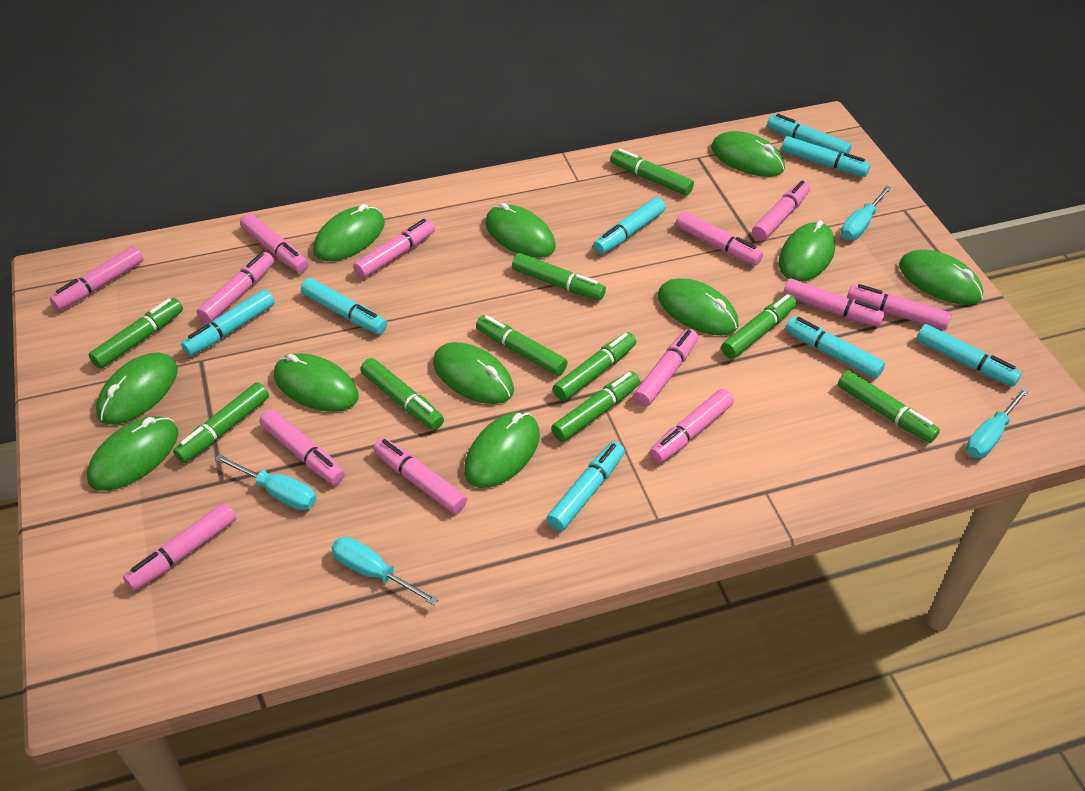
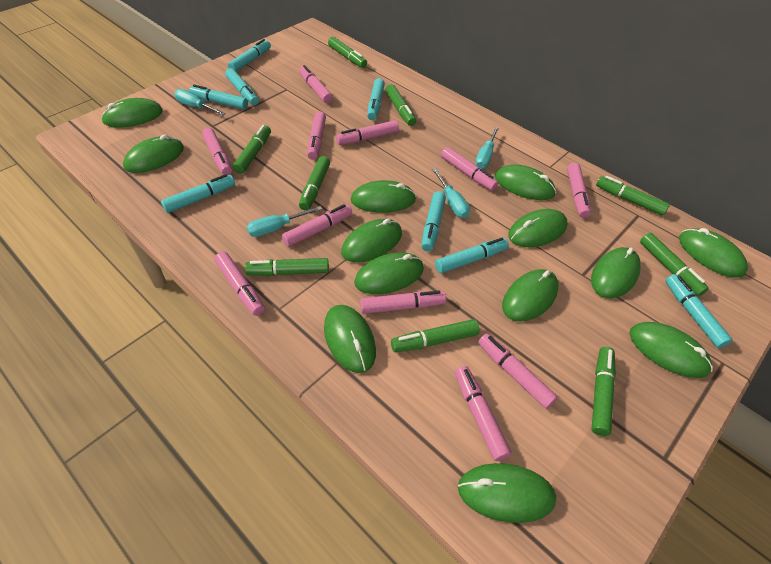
green marker: [89,298,183,369] [173,382,269,463] [360,358,444,430] [476,315,568,376] [512,253,606,300] [551,371,640,442] [553,332,636,401] [610,148,694,196] [721,294,797,359] [838,370,940,443] = 10 -> [233,125,271,174] [245,258,329,276] [299,156,330,211] [328,37,367,68] [385,84,416,126] [391,319,480,352] [592,347,616,436] [596,176,670,216] [640,233,709,296] = 9
green mouse: [87,416,178,491] [96,352,178,425] [274,353,359,412] [313,204,385,261] [433,342,514,404] [464,412,540,488] [485,203,556,258] [658,278,738,335] [711,131,785,177] [779,220,835,282] [899,250,983,305] = 11 -> [101,98,163,127] [123,135,184,173] [324,305,376,373] [341,219,402,262] [351,180,416,213] [354,252,424,294] [458,463,556,523] [495,164,556,200] [502,269,559,322] [508,209,568,247] [591,247,641,298] [629,322,713,378] [679,228,748,278] = 13
pink marker: [50,246,144,311] [123,503,236,591] [197,252,274,323] [240,213,309,273] [260,409,345,485] [353,219,435,278] [373,438,467,514] [633,329,698,407] [649,389,734,463] [676,211,763,265] [752,180,810,241] [783,278,885,327] [847,284,952,330] = 13 -> [202,128,232,175] [214,252,265,316] [282,204,352,247] [299,65,333,103] [307,111,326,160] [336,120,399,145] [360,291,446,314] [441,147,498,191] [455,366,512,461] [478,334,558,409] [567,163,591,218] = 11

